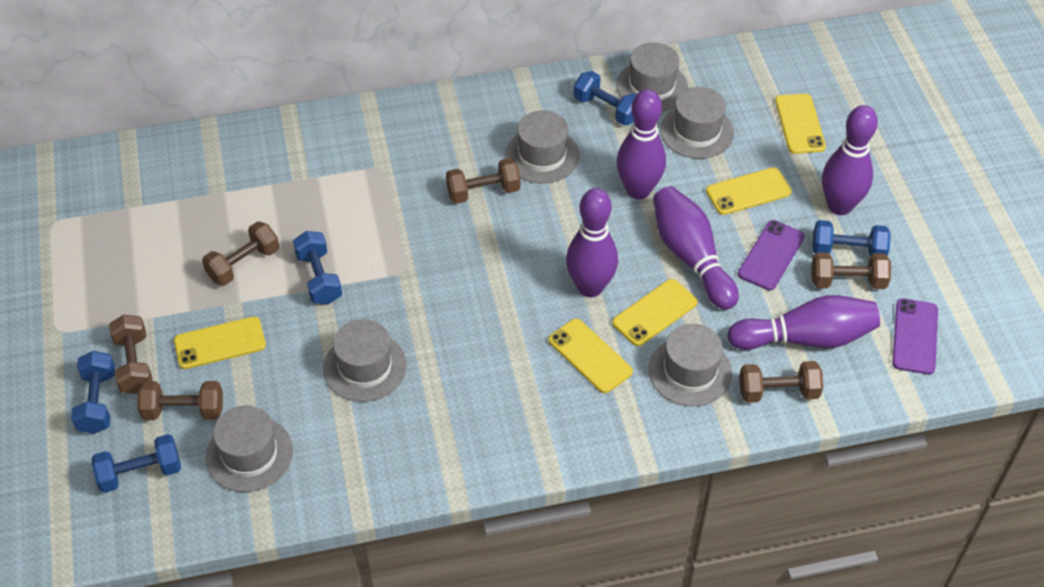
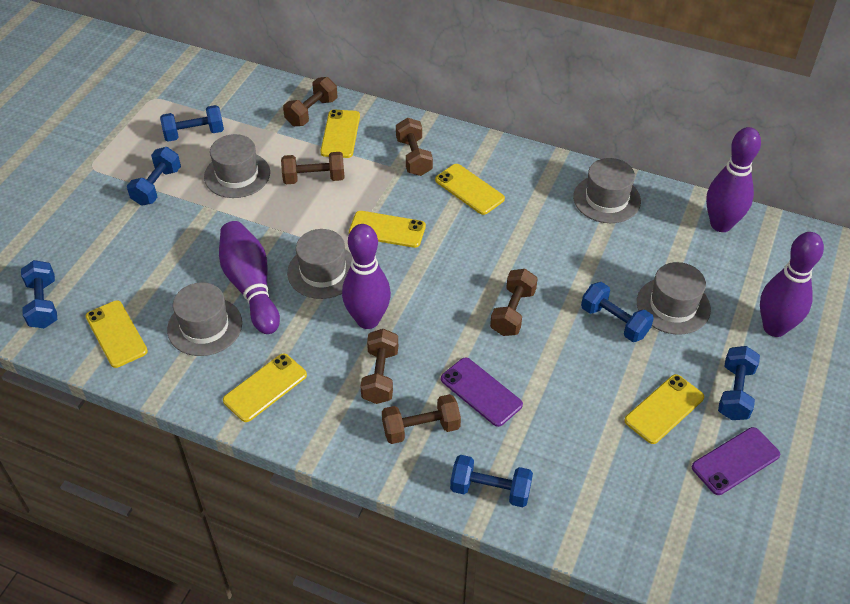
blue dumbbell: [71,351,115,434] [92,434,181,493] [293,231,342,304] [573,71,636,126] [812,220,891,257] = 5 -> [21,260,57,328] [127,147,181,206] [160,105,224,142] [450,455,533,507] [581,282,654,342] [718,346,760,420] = 6
grey hat: [206,406,293,492] [323,319,407,402] [505,110,580,184] [616,42,688,112] [649,324,732,406] [660,87,734,159] = 6 -> [167,282,242,356] [204,134,270,198] [287,229,353,299] [573,158,641,223] [637,262,711,335] = 5
purple bowling pin: [566,188,618,297] [617,89,666,199] [653,186,739,310] [727,295,880,350] [822,105,878,215] = 5 -> [219,221,280,334] [342,224,391,329] [706,127,761,232] [760,232,824,337] = 4
yellow phone: [174,316,266,369] [548,319,633,393] [612,279,698,346] [706,167,792,215] [775,94,826,154] = 5 -> [86,300,148,368] [223,353,307,422] [320,109,360,158] [349,211,426,248] [435,164,505,215] [625,374,704,444] = 6

